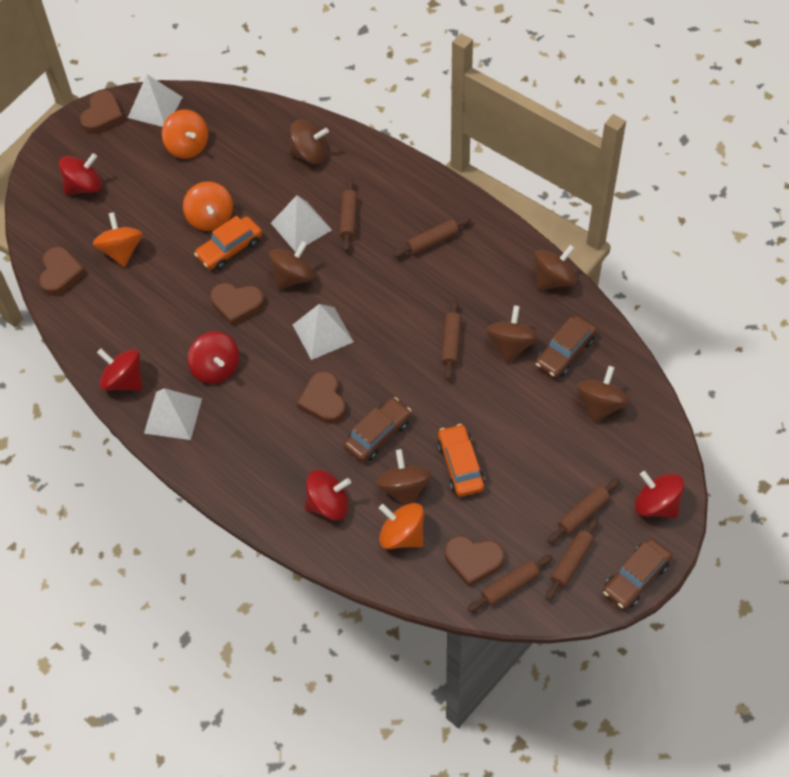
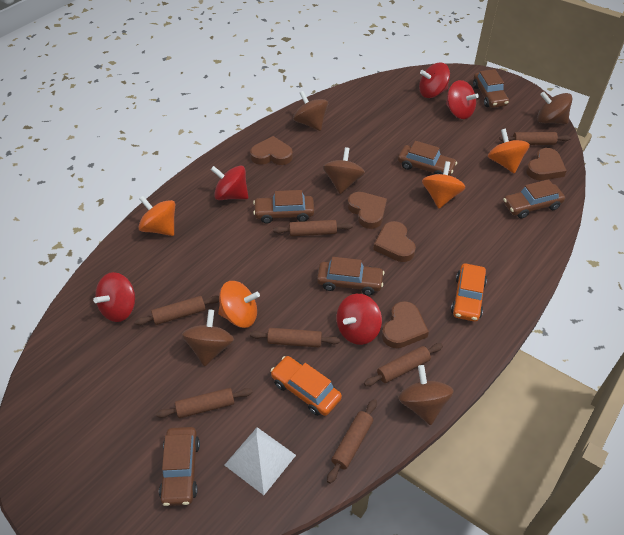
brown car: [344,397,412,462] [535,315,597,378] [603,538,672,609] = 3 -> [159,427,200,506] [253,190,314,224] [317,257,385,295] [398,141,457,176] [473,69,509,108] [503,179,565,218] = 6
brown rolling pin: [339,179,357,251] [393,217,471,257] [441,300,462,380] [468,554,553,612] [546,518,598,601] [548,478,620,543] = 6 -> [135,295,219,325] [156,388,253,418] [250,328,340,347] [273,220,353,236] [327,399,377,484] [364,343,443,386] [499,132,571,145] = 7
brown spinning top: [269,241,314,290] [289,119,329,164] [376,449,431,506] [486,305,539,363] [534,245,577,290] [577,366,629,423] = 6 -> [182,309,234,366] [293,91,328,131] [323,147,365,194] [398,365,454,425] [537,92,573,124] = 5
white pyramid: [128,75,183,127] [144,388,202,440] [271,195,332,252] [293,304,354,360] = 4 -> [225,427,296,495] = 1

